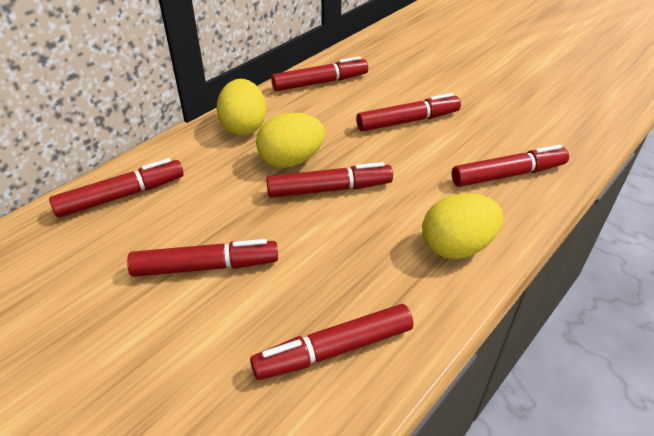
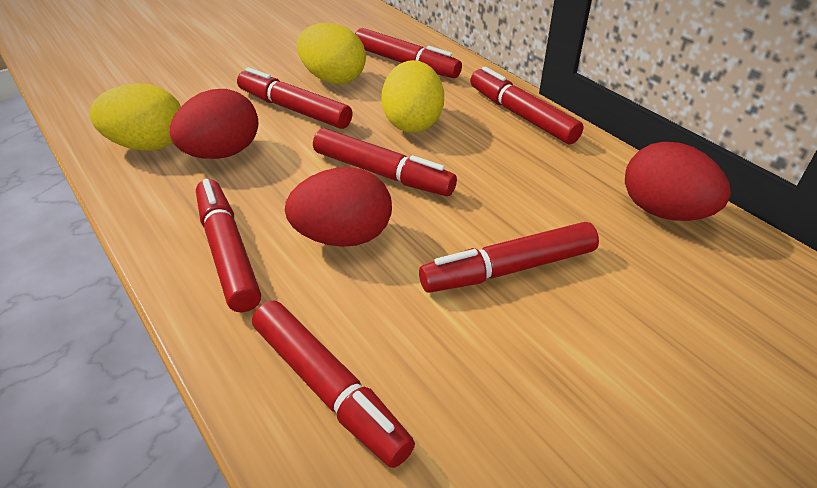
red egg: none = 0 -> [170,89,259,159] [285,167,392,247] [625,142,731,221] = 3

